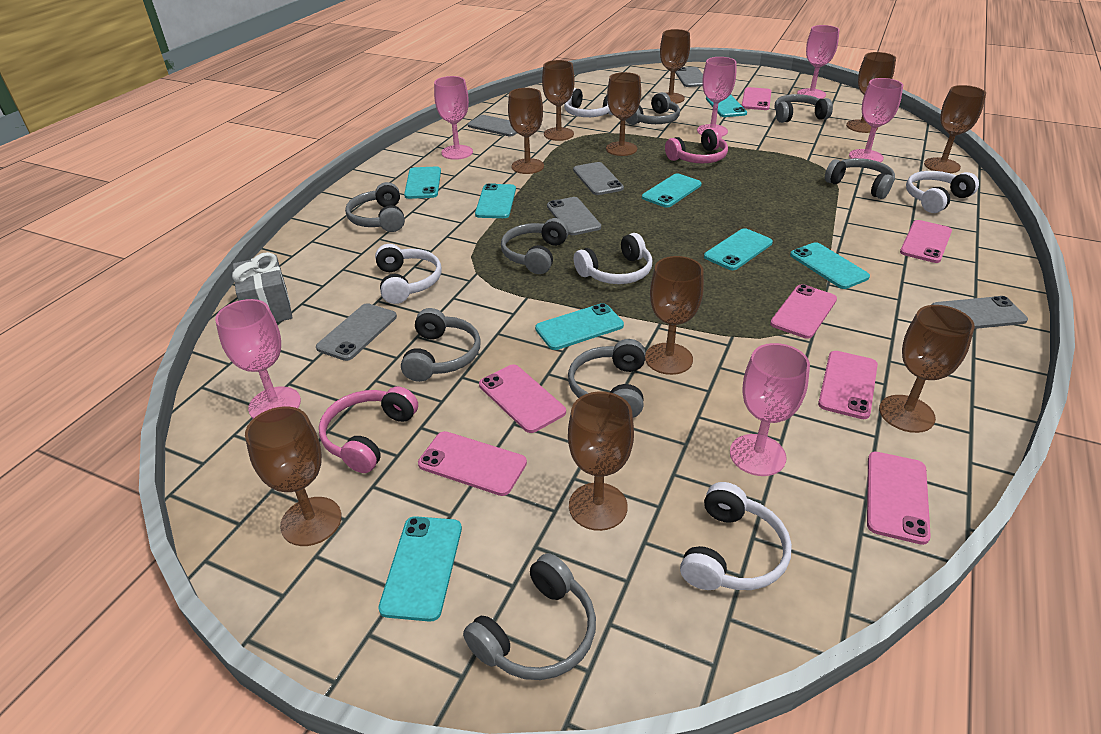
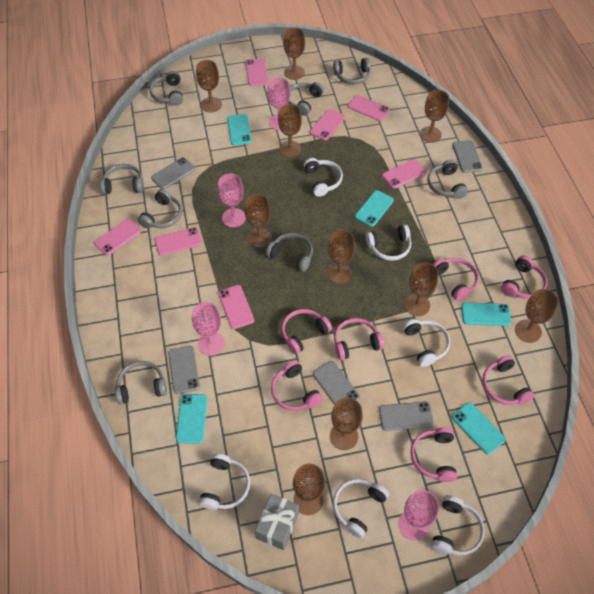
grey phone: [316,303,397,361] [468,115,517,136] [547,197,601,235] [573,162,624,195] [675,67,703,87] [932,296,1028,329] = 6 -> [151,157,195,189] [168,346,200,394] [313,361,360,405] [379,402,434,431] [452,140,483,173] = 5
pink goblet: [215,299,301,419] [434,76,473,160] [697,57,737,137] [730,343,810,476] [797,25,840,99] [849,78,903,162] = 6 -> [192,302,225,356] [218,174,246,227] [267,77,291,130] [398,490,439,541] = 4
pink headphones: [319,386,418,473] [665,128,728,163] = 2 -> [271,360,323,411] [282,309,332,354] [334,318,384,360] [410,427,457,482] [433,258,479,301] [482,355,534,405] [501,256,547,299] = 7
turquoise phone: [378,516,462,622] [404,167,441,199] [475,183,516,218] [535,303,624,350] [642,174,702,208] [704,228,773,270] [706,94,747,117] [790,242,870,289] = 8 -> [176,394,207,444] [227,114,252,145] [355,190,394,227] [452,402,506,455] [461,302,511,326] = 5
white headphones: [375,244,441,304] [564,88,613,117] [573,233,652,284] [680,482,792,590] [906,171,979,213] = 5 -> [199,453,250,510] [304,158,343,197] [333,479,389,538] [366,224,411,261] [403,319,450,367] [431,495,485,555] = 6

